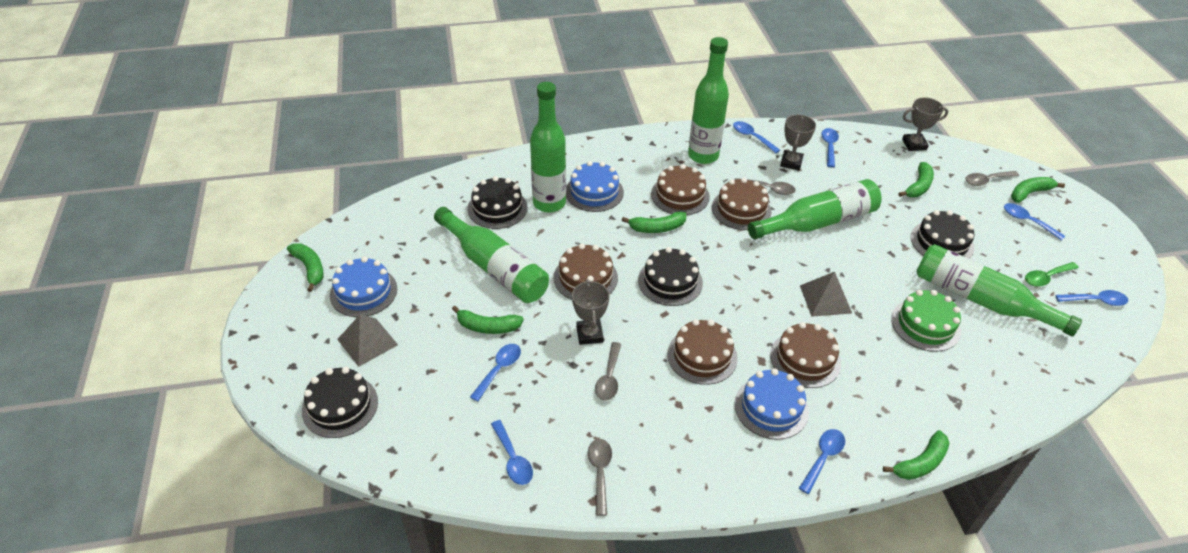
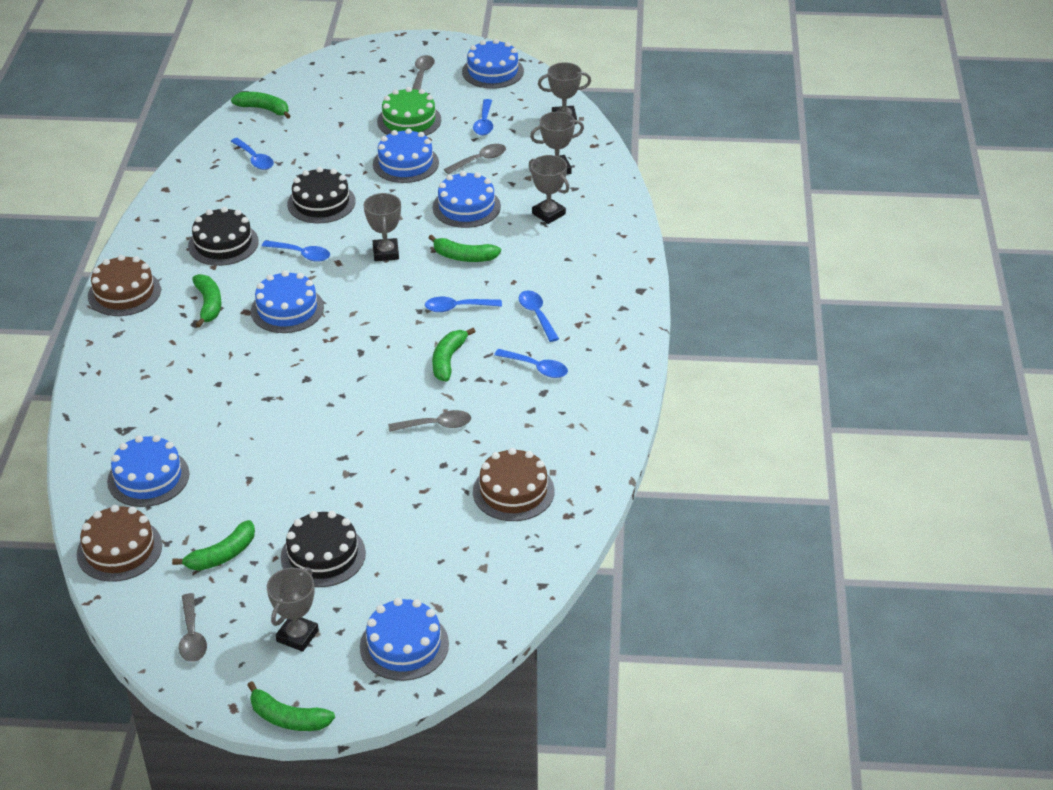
black cake: [302,367,378,438] [467,176,527,229] [638,247,703,306] [911,210,975,259] = 4 -> [188,207,259,266] [281,511,366,587] [287,167,356,223] = 3
blue cake: [330,257,397,317] [566,161,624,212] [735,368,809,440] = 3 -> [107,435,189,507] [251,271,324,333] [360,598,449,681] [373,128,439,183] [433,171,501,228] [462,39,524,89] = 6
blue spoon: [470,344,521,402] [491,420,533,485] [733,121,780,153] [799,429,845,494] [821,128,839,167] [1004,203,1065,241] [1055,290,1128,306] = 7 -> [230,138,274,170] [262,240,330,262] [425,297,502,312] [473,99,493,135] [494,349,568,378] [519,290,559,342] = 6
brown cake: [553,243,618,300] [651,164,710,215] [667,319,738,385] [712,178,772,230] [770,322,841,388] = 5 -> [77,505,162,582] [88,255,161,316] [473,448,554,521] = 3
green bottle: [434,207,549,303] [530,82,566,213] [688,37,729,164] [748,179,882,239] [916,244,1082,336] = 5 -> none = 0
green spoon: [1025,262,1079,287] = 1 -> none = 0
grey pyramid: [337,314,398,367] [800,272,852,317] = 2 -> none = 0
grey trophy: [572,280,610,345] [780,115,816,170] [902,97,948,151] = 3 -> [267,567,319,652] [364,193,401,261] [529,155,570,224] [530,111,584,175] [538,62,591,124] = 5

